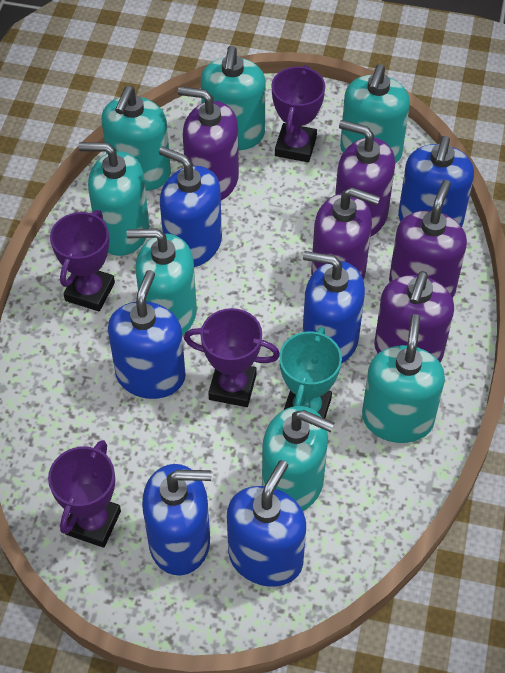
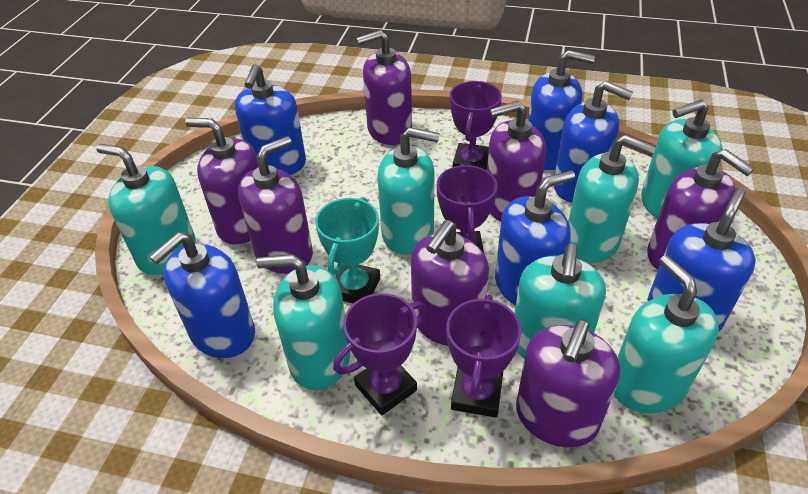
purple soap dispenser: [178,86,239,200] [311,187,380,280] [335,120,395,237] [374,271,454,362] [389,180,467,298] = 5 -> [185,118,258,244] [238,136,313,274] [356,30,412,145] [411,220,489,346] [487,101,546,222] [516,319,620,447] [647,149,755,270] = 7

